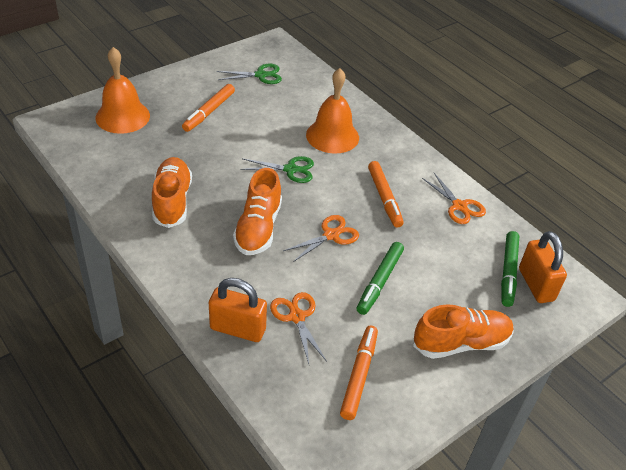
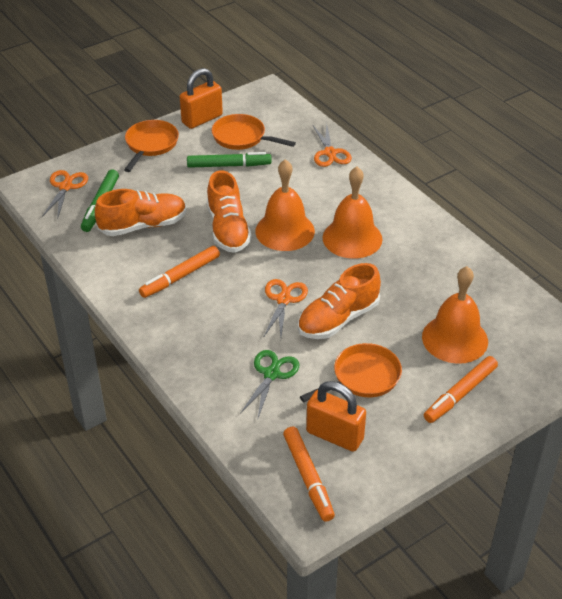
green scissors: [217,64,282,84] [240,156,314,183] = 2 -> [240,350,299,418] = 1
orange bell: [95,47,150,134] [306,68,359,154] = 2 -> [255,159,315,251] [323,167,382,259] [422,266,488,364] = 3
orange pan: none = 0 -> [124,120,179,172] [212,114,296,150] [300,343,402,402] = 3

